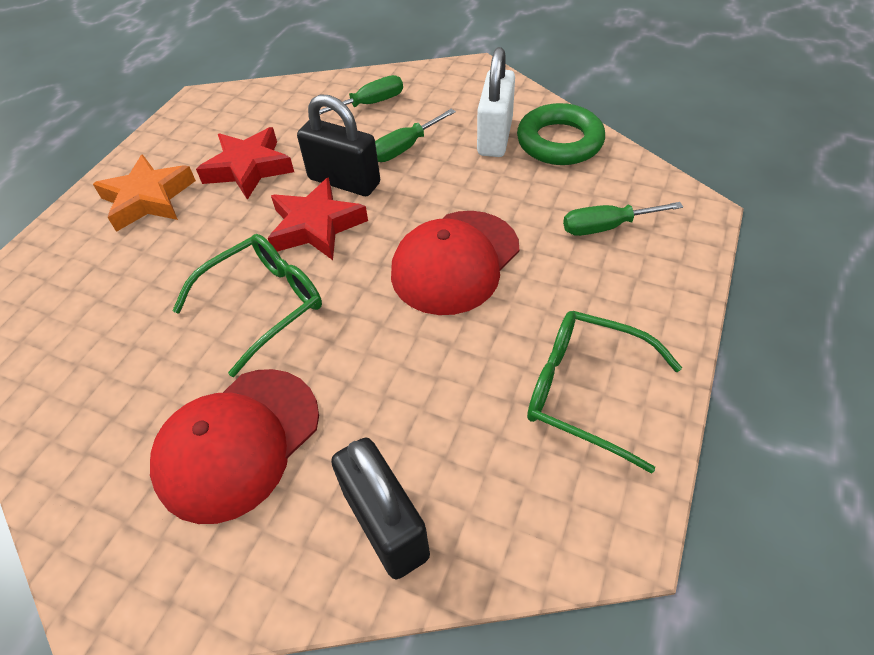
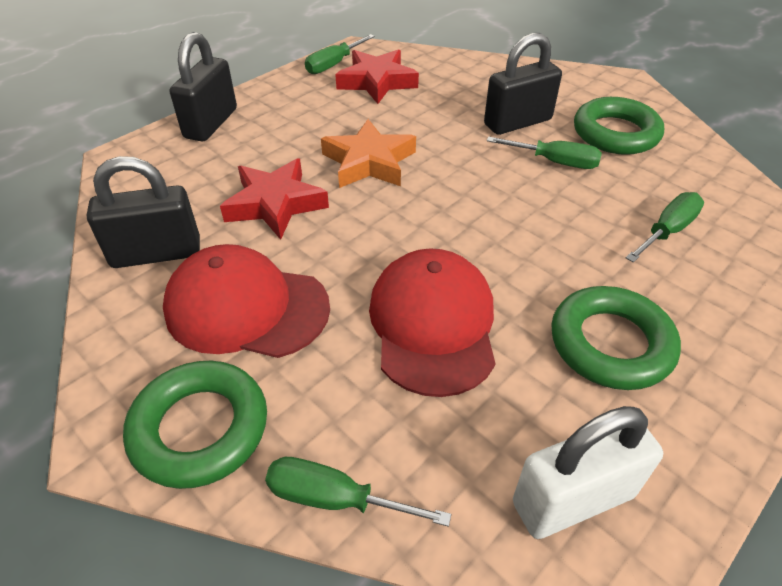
black padlock: [297,94,380,196] [331,438,430,579] = 2 -> [87,156,200,268] [170,32,237,142] [484,33,562,135] = 3
green glasses: [172,234,322,377] [527,311,682,474] = 2 -> none = 0
green ring: [517,103,605,165] = 1 -> [123,361,267,489] [551,286,681,390] [574,97,664,155] = 3
green screwdriver: [319,75,403,115] [375,109,456,162] [563,202,683,236] = 3 -> [265,457,451,527] [305,34,375,74] [487,137,602,169] [626,192,704,263] = 4

